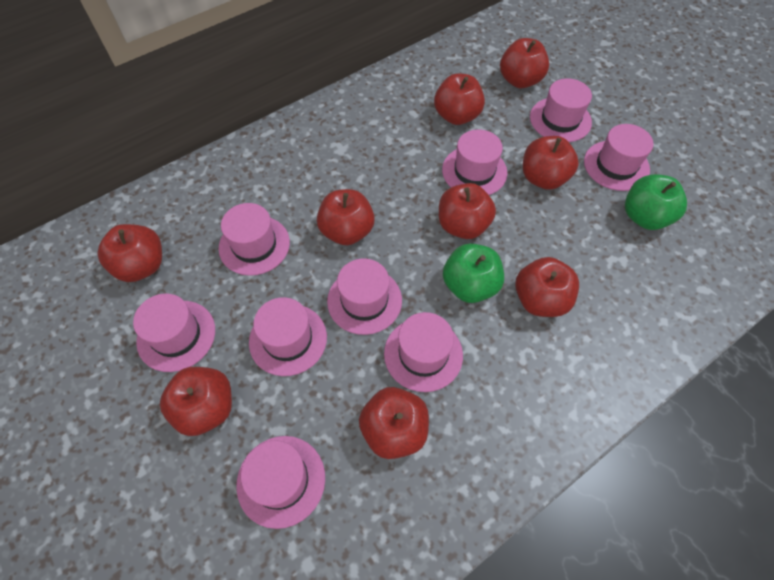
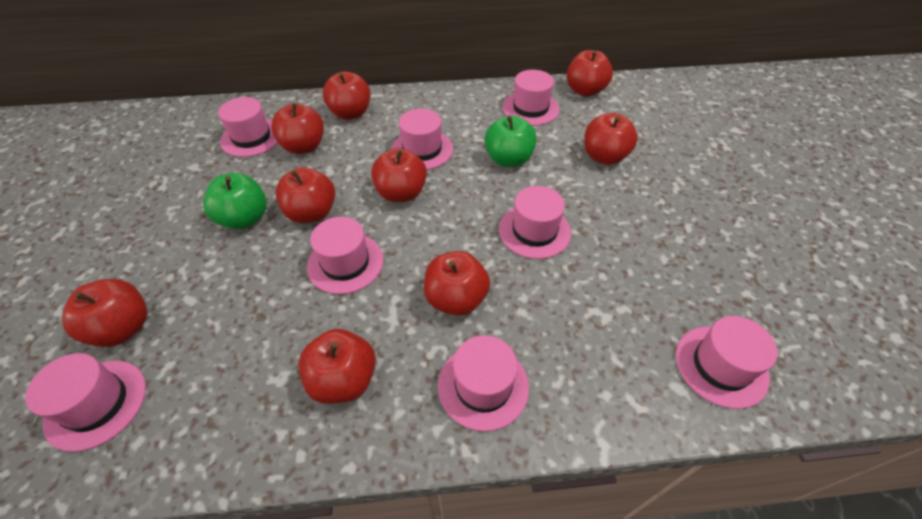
pink hat: [133,293,215,372] [219,203,290,276] [236,436,325,529] [249,297,327,376] [327,258,402,335] [384,312,463,392] [442,129,507,195] [530,78,592,142] [584,124,653,191] = 9 -> [25,353,146,452] [218,97,278,157] [307,217,384,294] [392,109,453,170] [438,335,529,432] [499,186,571,259] [503,70,559,126] [676,316,777,409] = 8

